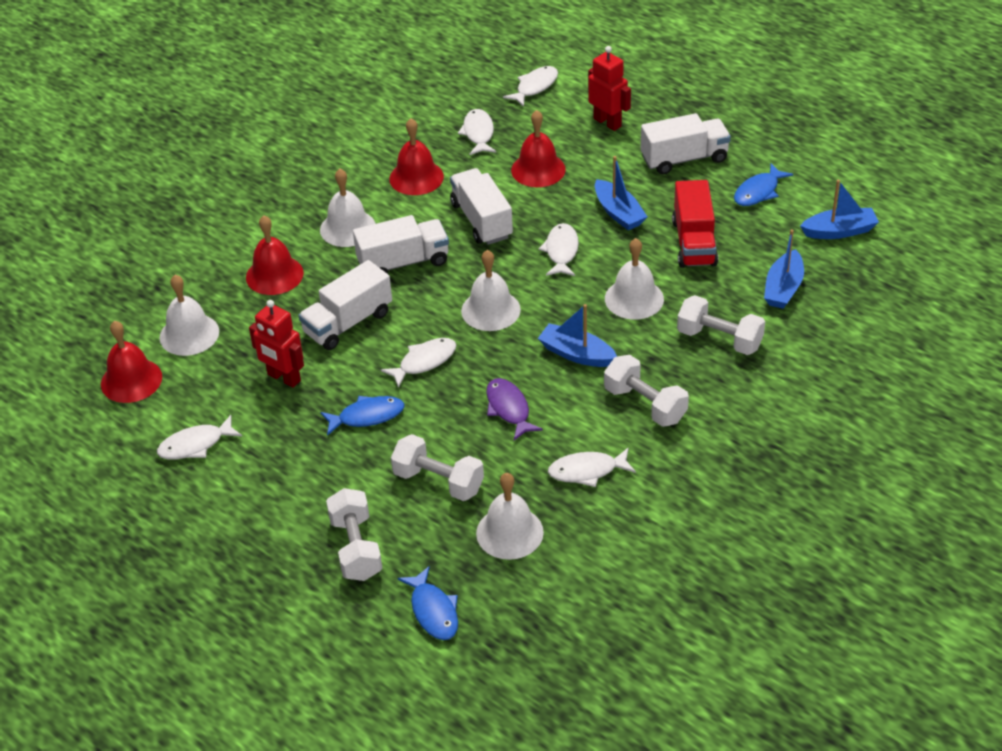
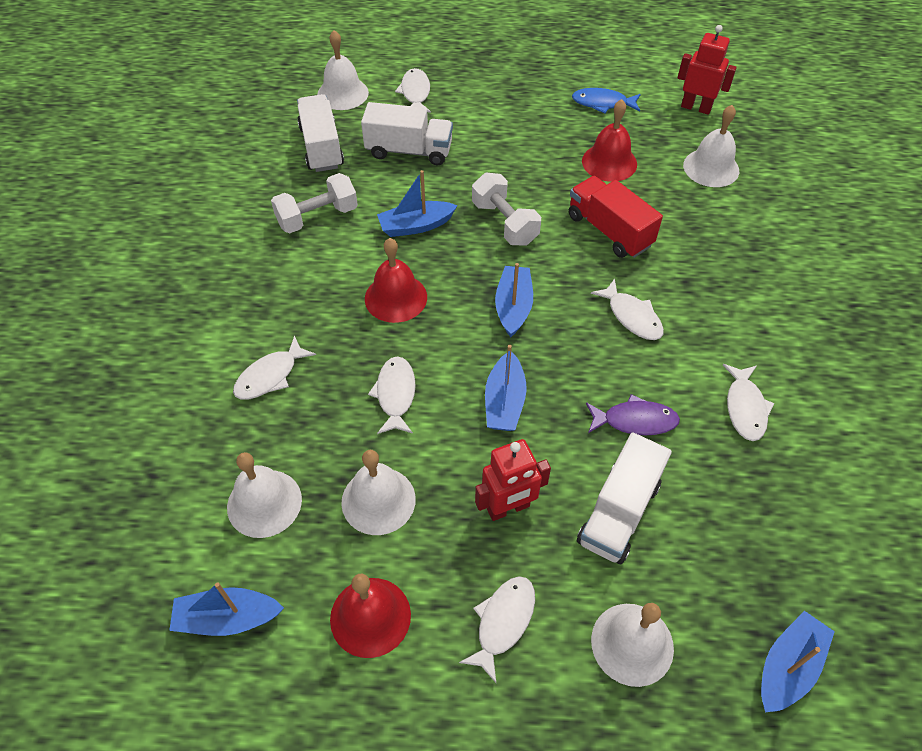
blue boat: [538,304,617,367] [595,156,648,230] [764,229,804,309] [800,180,879,239] = 4 -> [169,582,284,636] [377,170,458,237] [485,344,527,431] [495,263,533,338] [761,611,835,712] = 5
blue fish: [320,396,404,436] [398,566,458,640] [734,163,793,206] = 3 -> [572,88,641,114] = 1
red bell: [101,321,162,403] [246,215,304,295] [389,118,444,195] [511,110,566,187] = 4 -> [330,574,411,658] [365,238,427,323] [582,99,637,182] = 3
white dumbbell: [326,488,382,581] [391,434,484,501] [604,355,689,427] [677,295,765,355] = 4 -> [271,173,358,233] [472,173,541,246] = 2
white truck: [298,260,392,350] [353,215,449,274] [450,168,513,245] [641,113,731,174] = 4 -> [297,94,344,172] [361,102,453,165] [577,432,672,564] = 3

